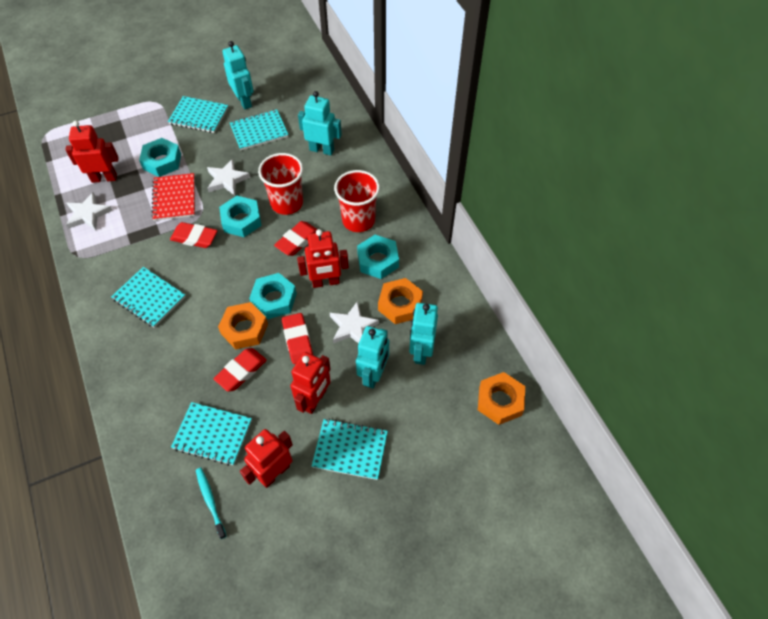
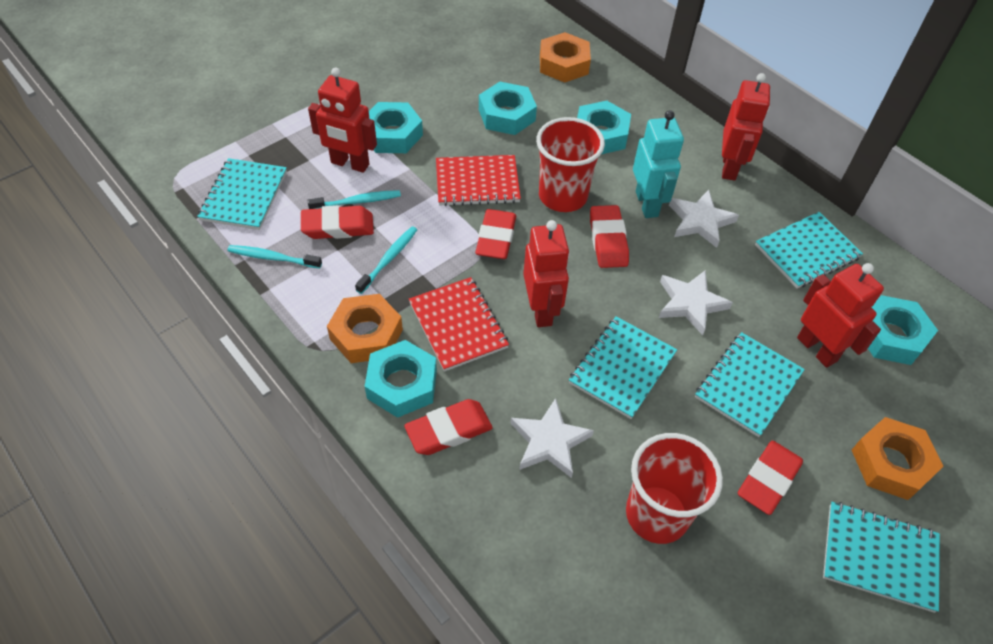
red eraser: [170,222,217,248] [214,348,267,392] [274,221,318,256] [282,313,313,364] = 4 -> [301,205,374,239] [404,399,493,455] [475,209,516,259] [590,205,629,268] [738,441,803,515] = 5
red notebook: [151,173,195,221] = 1 -> [409,277,509,372] [436,155,521,206] = 2
turquoise nut: [139,138,181,177] [219,196,262,237] [249,273,297,319] [357,235,399,279] = 4 -> [365,340,437,418] [369,102,423,153] [479,82,537,135] [577,101,631,154] [868,295,938,365] = 5
turquoise robot: [222,41,254,109] [298,91,342,155] [356,326,389,389] [409,303,438,365] = 4 -> [633,110,684,218] = 1
turquoise toothbrush: [196,467,227,539] = 1 -> [227,245,322,269] [307,190,401,209] [355,226,417,294] = 3

